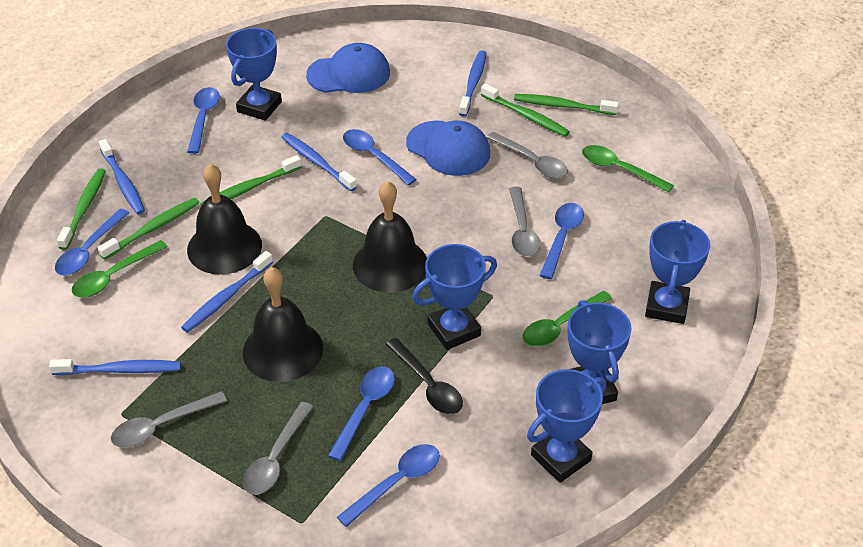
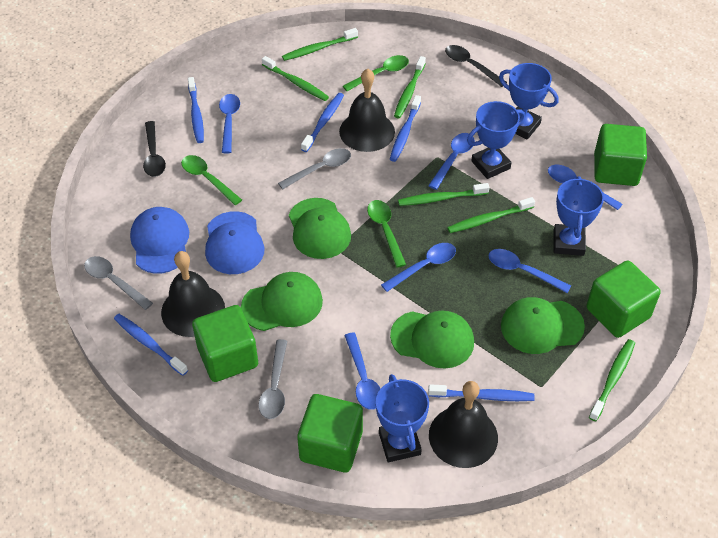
black spoon: [386,338,463,414] = 1 -> [143,121,166,177] [445,45,507,87] = 2
blue trophy: [226,28,282,121] [412,244,497,350] [527,369,606,483] [568,300,632,404] [645,220,710,324] = 5 -> [376,374,429,462] [467,101,525,179] [499,63,559,139] [554,176,604,256] = 4
green cap: none = 0 -> [241,272,323,331] [289,198,351,259] [390,310,474,369] [501,297,585,354] = 4
green cube: none = 0 -> [192,305,258,382] [297,394,363,473] [586,260,661,338] [594,124,647,186] = 4
green toothbrush: [57,168,106,250] [98,197,200,260] [200,155,302,206] [481,83,570,137] [514,94,619,115] = 5 -> [262,56,329,101] [282,28,358,61] [394,56,426,118] [398,183,490,206] [447,197,535,233] [589,339,635,421] = 6
grey spoon: [111,391,227,448] [243,402,314,495] [486,132,568,178] [509,187,541,257] = 4 -> [84,256,153,310] [259,339,288,419] [278,148,351,189] = 3

